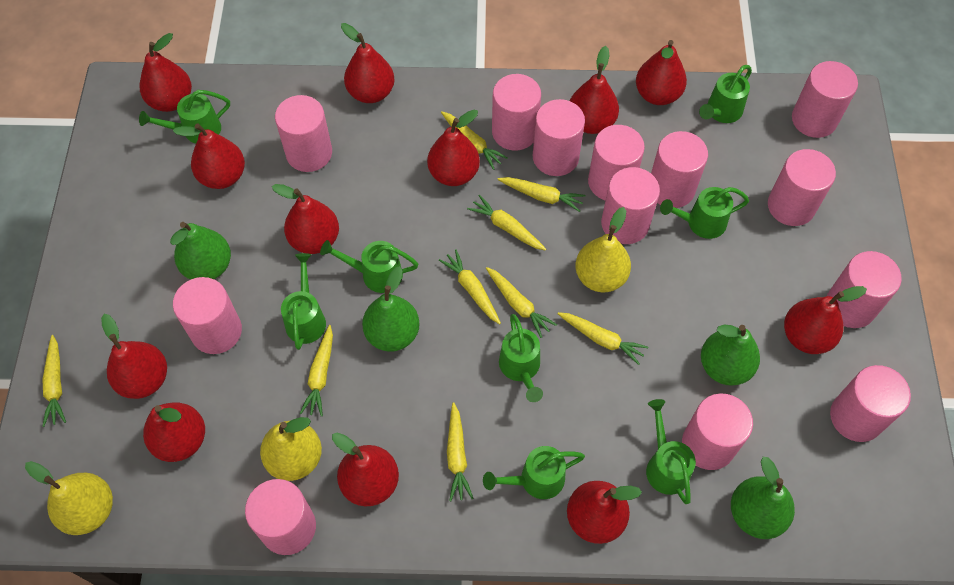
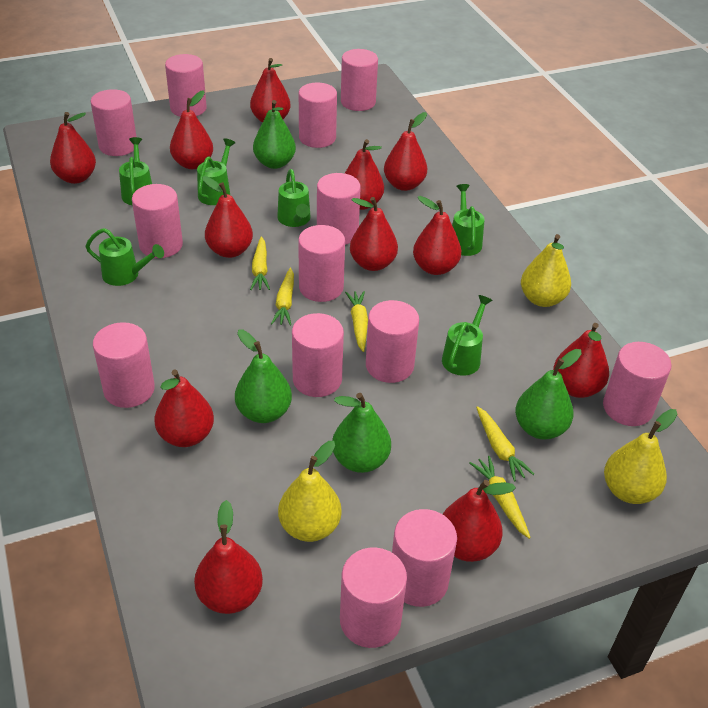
green watering can: [139,90,230,144] [281,253,326,350] [320,240,418,293] [483,446,585,499] [499,314,543,402] [646,399,696,504] [660,187,749,239] [699,65,752,123] = 8 -> [85,228,164,286] [119,137,152,205] [197,138,235,205] [277,169,311,227] [442,295,493,376] [452,184,484,256] = 6
yellow carrot: [42,335,66,427] [300,325,333,416] [439,249,501,324] [441,111,508,170] [447,403,474,501] [467,195,546,251] [486,267,557,338] [497,177,586,212] [557,312,648,365] = 9 -> [250,237,270,290] [271,268,294,326] [345,291,368,352] [469,456,531,539] [476,406,534,481] = 5

